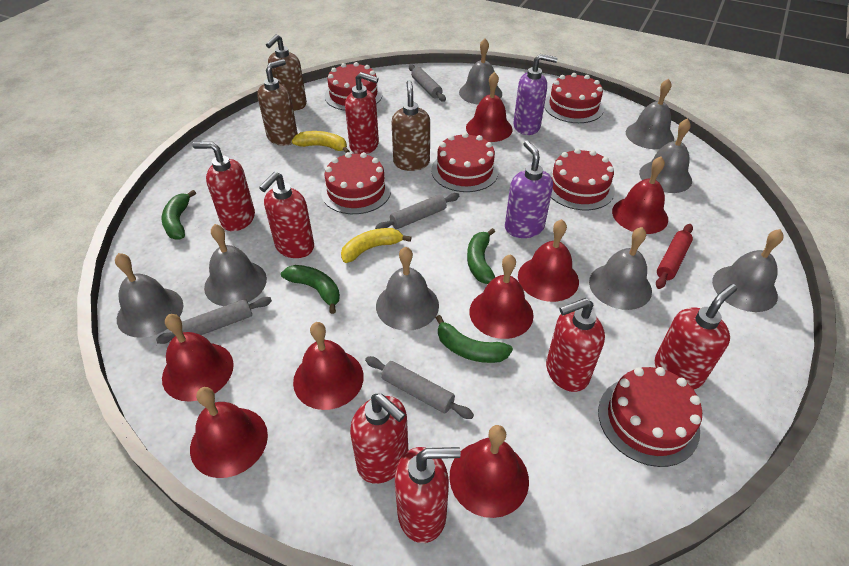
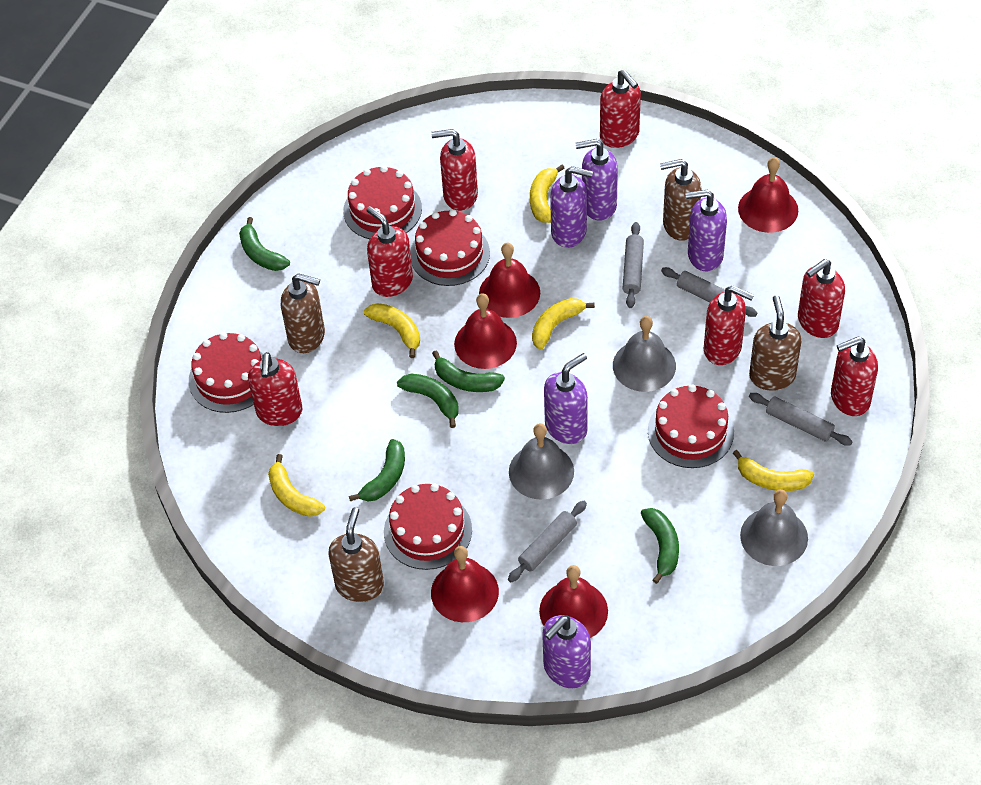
brown soap dispenser: [257,59,298,146] [266,34,307,111] [391,80,430,171] = 3 -> [281,273,325,353] [328,507,384,602] [660,159,702,241] [749,295,801,391] = 4
green banana: [161,190,196,239] [281,265,340,314] [436,315,513,363] [467,228,495,284] = 4 -> [239,217,290,271] [349,439,405,501] [397,374,459,428] [432,351,505,392] [641,508,679,584] = 5
grey bell: [115,253,183,338] [204,224,267,306] [376,246,439,331] [459,38,502,104] [589,227,652,310] [626,78,674,149] [639,118,692,193] [712,229,784,312] = 8 -> [509,423,574,500] [613,316,676,392] [740,489,808,566] = 3
purple soap dispenser: [505,141,553,238] [513,54,558,135] = 2 -> [542,615,591,688] [544,353,588,444] [550,166,593,248] [576,139,618,221] [685,190,727,271] = 5
red bell: [162,314,234,402] [190,387,268,478] [293,322,364,410] [449,425,529,518] [466,72,513,142] [469,254,534,339] [518,219,579,302] [612,156,668,234] = 8 -> [431,546,499,622] [454,293,517,369] [479,243,540,318] [539,565,608,638] [738,157,798,233] = 5
red cake: [321,152,391,214] [325,62,383,111] [431,133,499,192] [544,73,604,123] [549,148,615,210] [598,367,702,467] = 6 -> [189,332,263,413] [343,166,422,239] [384,483,472,570] [410,209,490,286] [648,384,734,468] = 5
red rolling pin: [656,224,693,289] = 1 -> none = 0
yellow banana: [292,131,350,153] [341,228,412,263] = 2 -> [268,454,325,517] [364,303,420,358] [530,165,565,223] [532,298,595,350] [733,450,814,491] = 5

